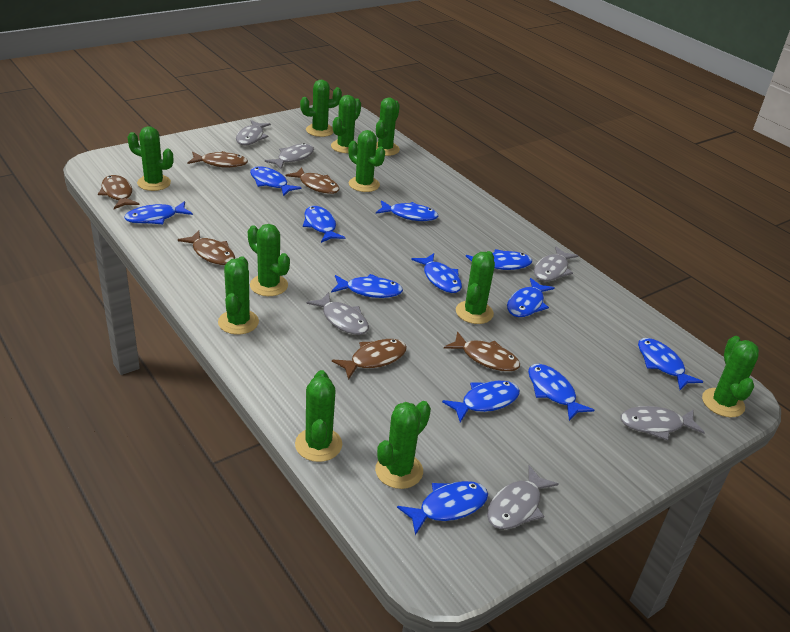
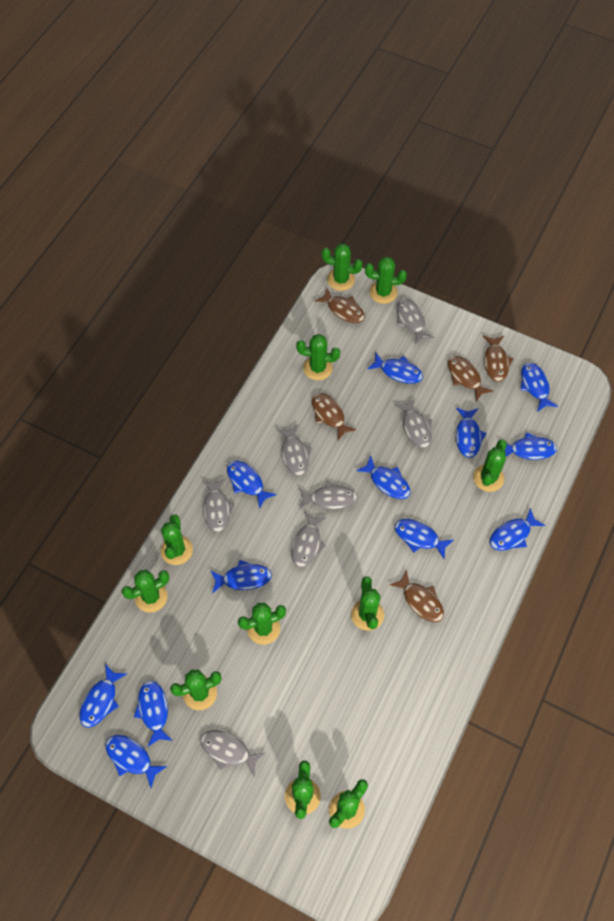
brown fish: [98,175,139,209] [178,230,235,265] [188,151,248,168] [286,167,339,194] [332,339,407,380] [444,331,520,372] = 6 -> [312,393,356,440] [315,288,365,323] [390,569,444,622] [448,356,493,402] [483,336,514,382] = 5
grey fish: [236,120,271,145] [265,143,314,169] [307,292,369,335] [487,465,559,529] [534,246,578,281] [620,406,705,440] = 6 -> [200,730,266,776] [203,478,235,532] [276,425,312,476] [291,511,327,567] [299,481,358,510] [395,399,432,448] [397,299,434,344] = 7

